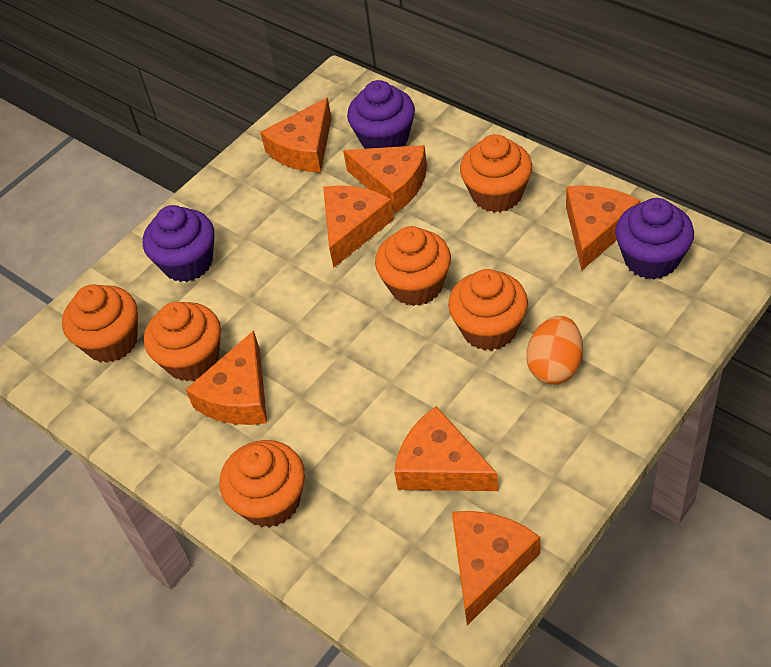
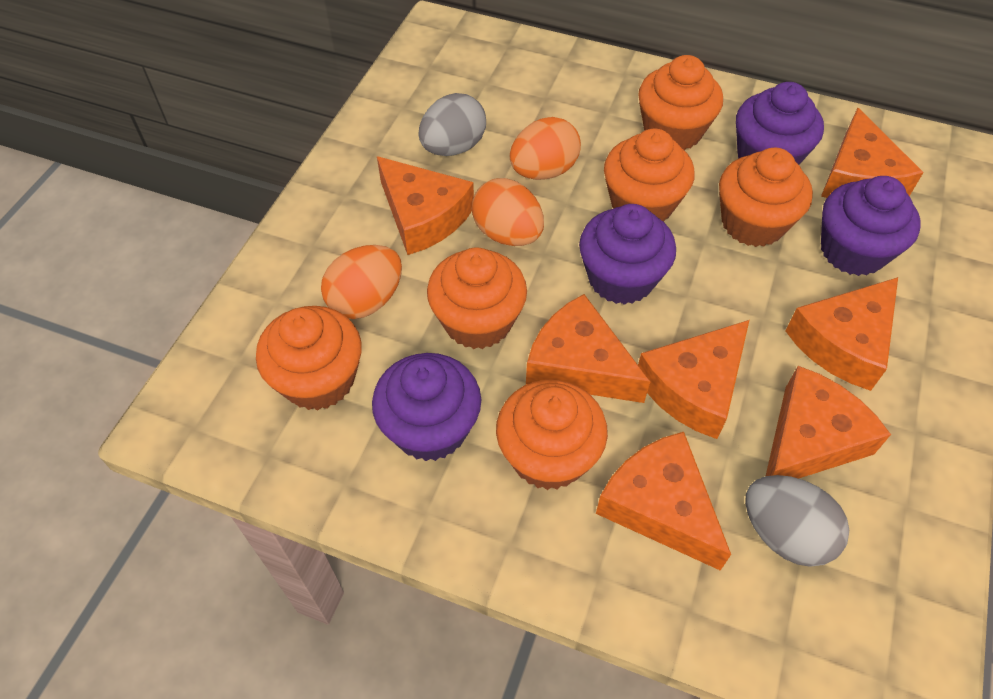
grey egg: none = 0 -> [419,93,486,156] [745,475,849,567] = 2
orange egg: [527,316,583,385] = 1 -> [321,245,402,319] [472,178,544,246] [510,117,581,180] = 3
purple cupcake: [143,205,214,282] [347,80,415,149] [615,198,694,279] = 3 -> [372,353,481,461] [579,204,676,305] [736,82,824,165] [821,176,921,276] = 4

